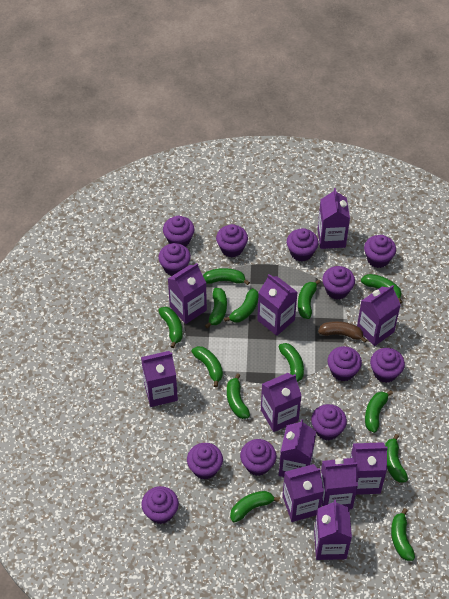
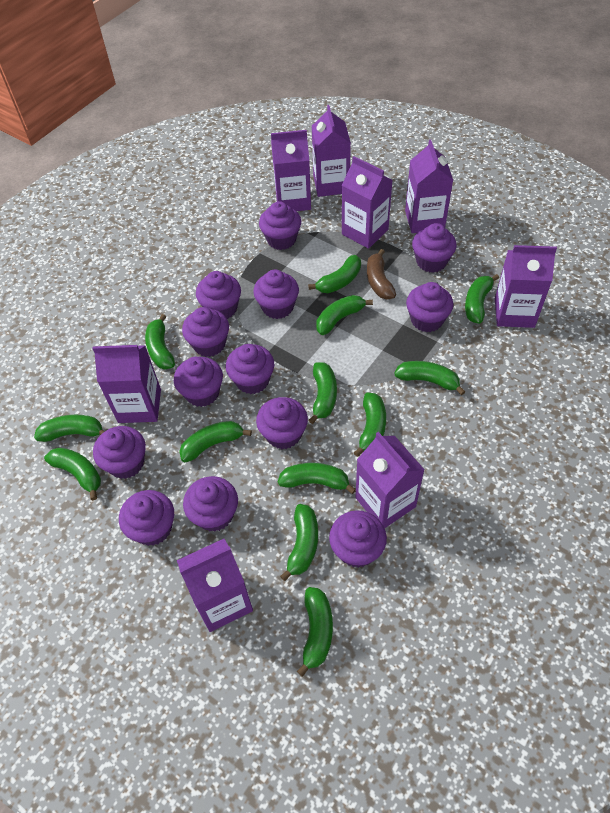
purple carton: [141,351,178,407] [168,263,207,324] [257,274,297,336] [261,373,302,432] [279,419,316,477] [282,464,324,522] [314,500,352,560] [317,188,350,249] [321,458,358,509] [350,442,388,495] [357,285,401,346] = 11 -> [92,343,161,423] [177,539,253,632] [271,130,311,211] [312,105,351,197] [342,156,393,249] [355,432,425,528] [405,140,453,233] [495,245,557,328] = 8
purple cupcake: [141,486,179,524] [158,243,191,276] [163,216,195,246] [187,443,223,480] [216,224,248,258] [240,439,276,476] [287,228,319,261] [311,404,347,440] [322,266,355,300] [327,346,362,382] [364,235,396,268] [370,348,405,383] = 12 -> [93,426,146,479] [119,490,174,546] [174,357,223,407] [182,307,229,357] [183,476,238,532] [196,271,241,319] [226,344,274,394] [253,269,299,319] [256,397,308,449] [259,201,301,250] [329,510,387,568] [406,282,453,332] [412,223,457,273] = 13

